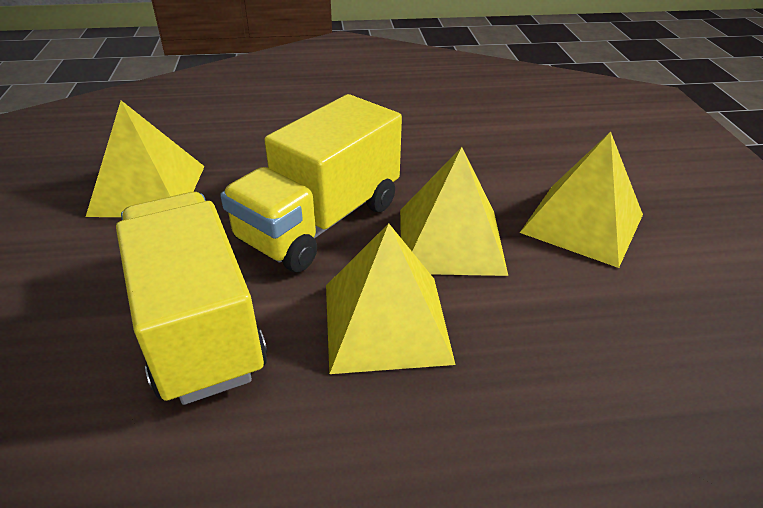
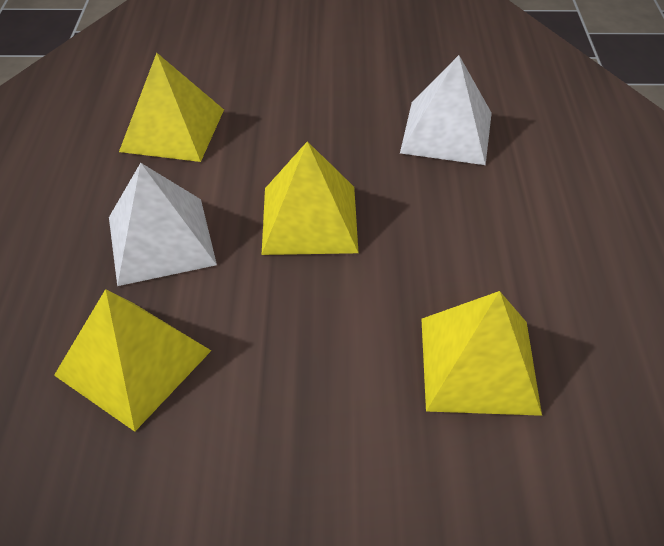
white pyramid: none = 0 -> [109,163,217,286] [400,55,492,165] = 2
yellow truck: [116,192,267,405] [220,94,402,272] = 2 -> none = 0

